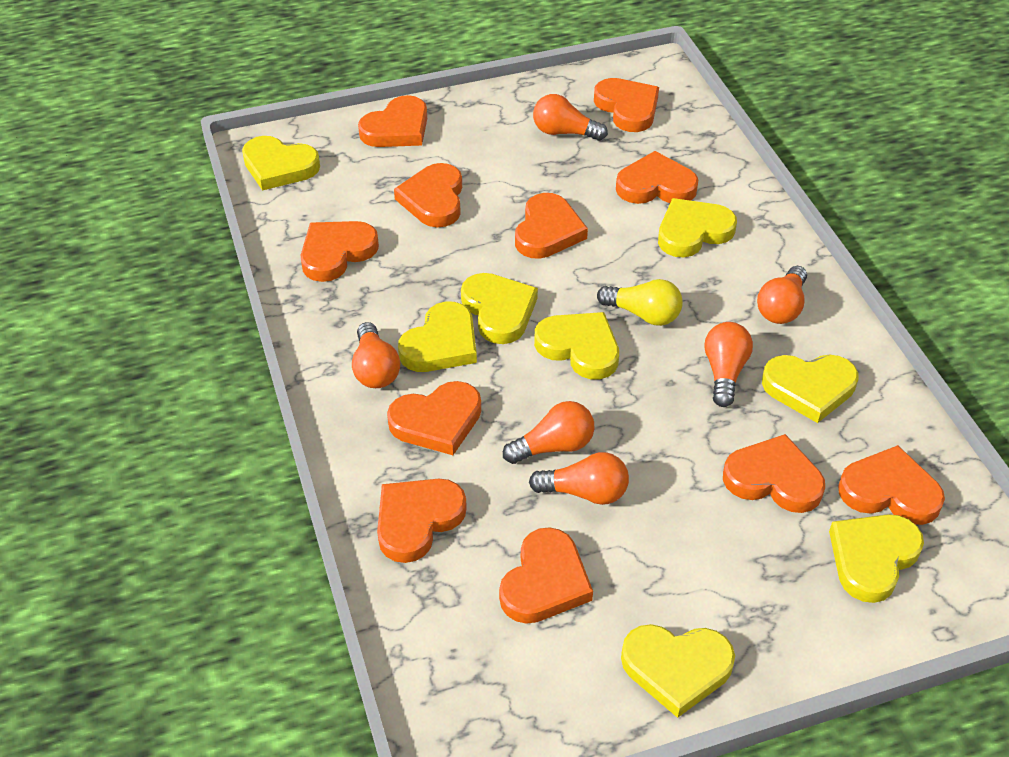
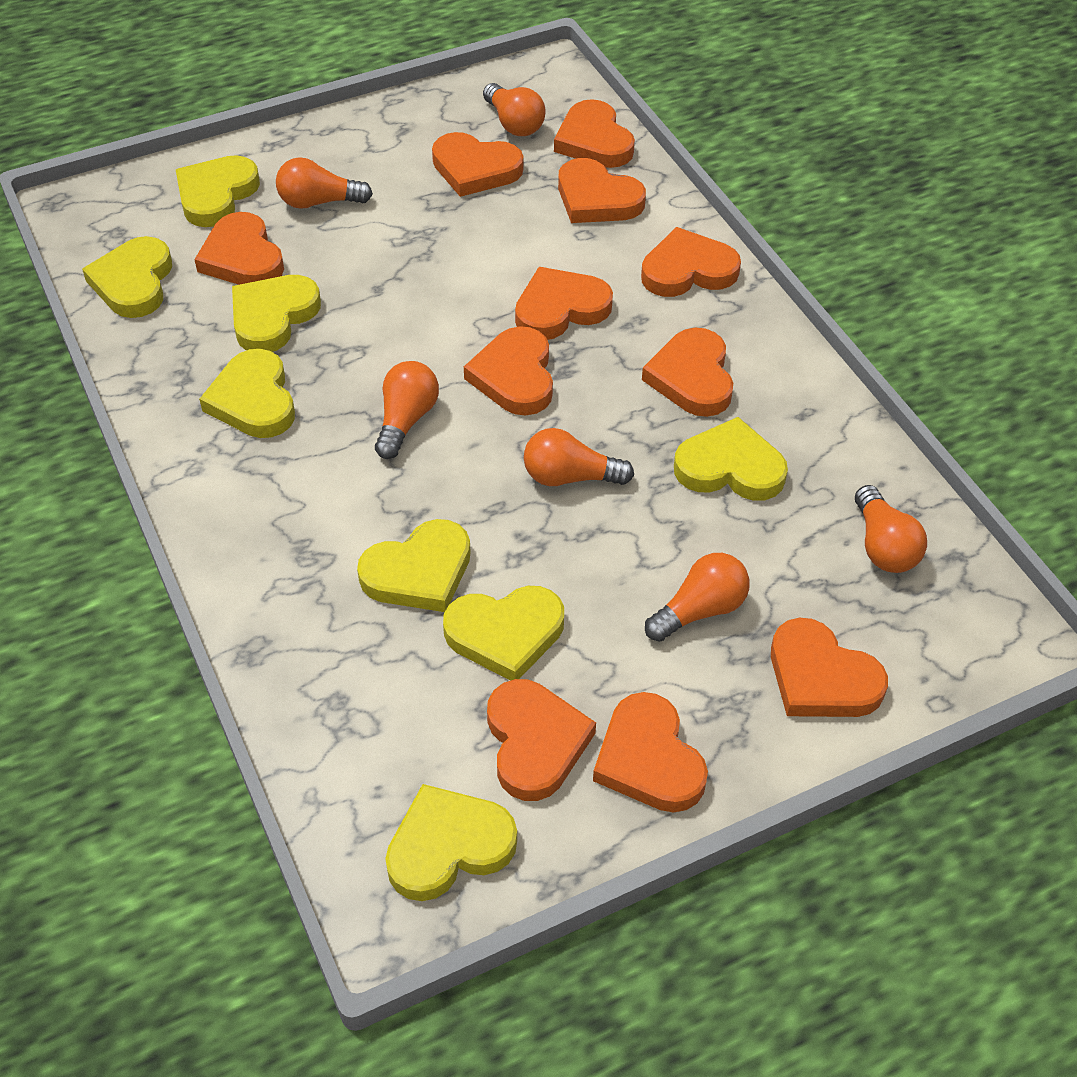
yellow light bulb: [597,279,683,326] = 1 -> none = 0

